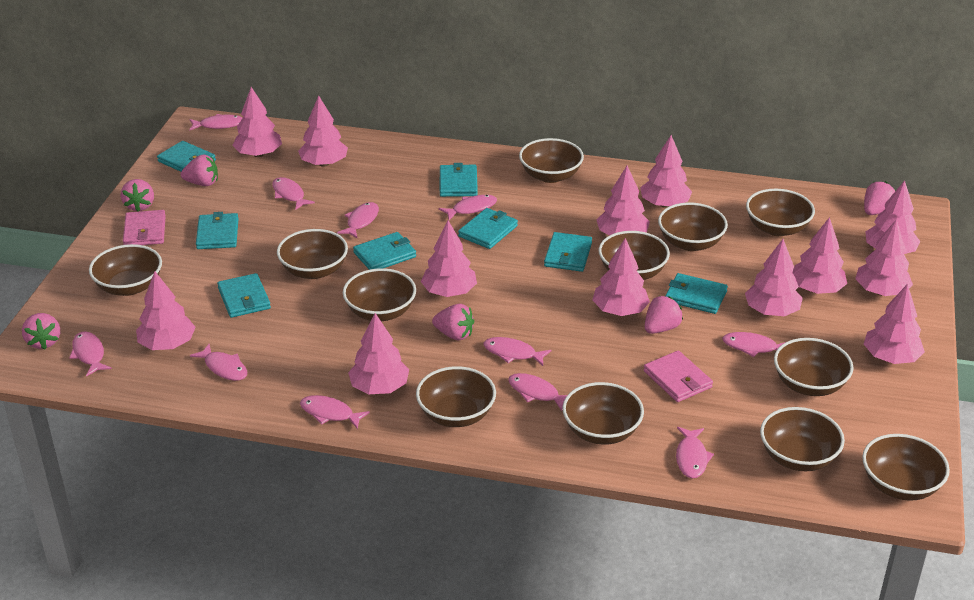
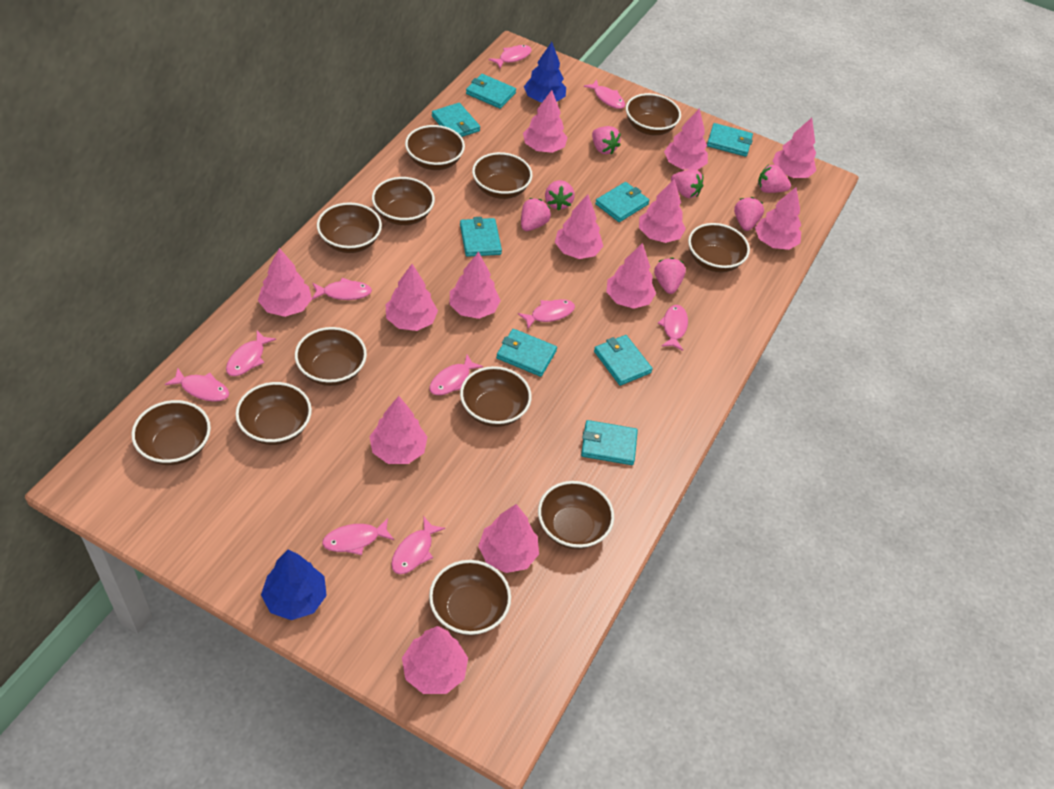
blue tree: none = 0 -> [261,549,327,620] [524,42,566,102] = 2
pink fish: [69,331,112,377] [189,114,242,131] [190,344,248,381] [272,177,315,210] [300,395,370,429] [337,202,379,239] [439,195,497,220] [483,337,551,366] [508,373,567,411] [676,427,714,479] [722,332,786,357] = 11 -> [165,368,229,402] [226,330,276,376] [312,277,372,300] [322,518,394,555] [391,517,445,574] [430,355,483,395] [489,45,532,68] [518,299,575,329] [584,80,625,109] [658,305,688,351] = 10
pink strawberry: [22,313,60,350] [121,179,154,212] [181,155,218,186] [432,304,474,340] [645,296,683,334] [864,181,896,215] = 6 -> [521,198,551,231] [545,180,575,211] [592,126,621,154] [654,258,686,294] [671,169,704,198] [734,197,764,231] [758,165,791,193] = 7
pink wallet: [123,210,166,245] [644,350,713,402] = 2 -> none = 0

